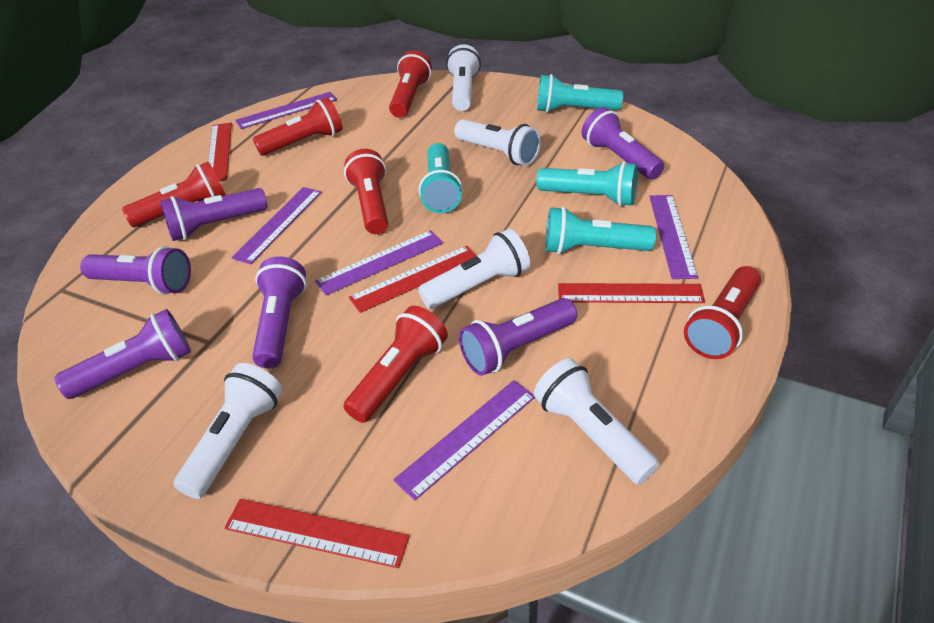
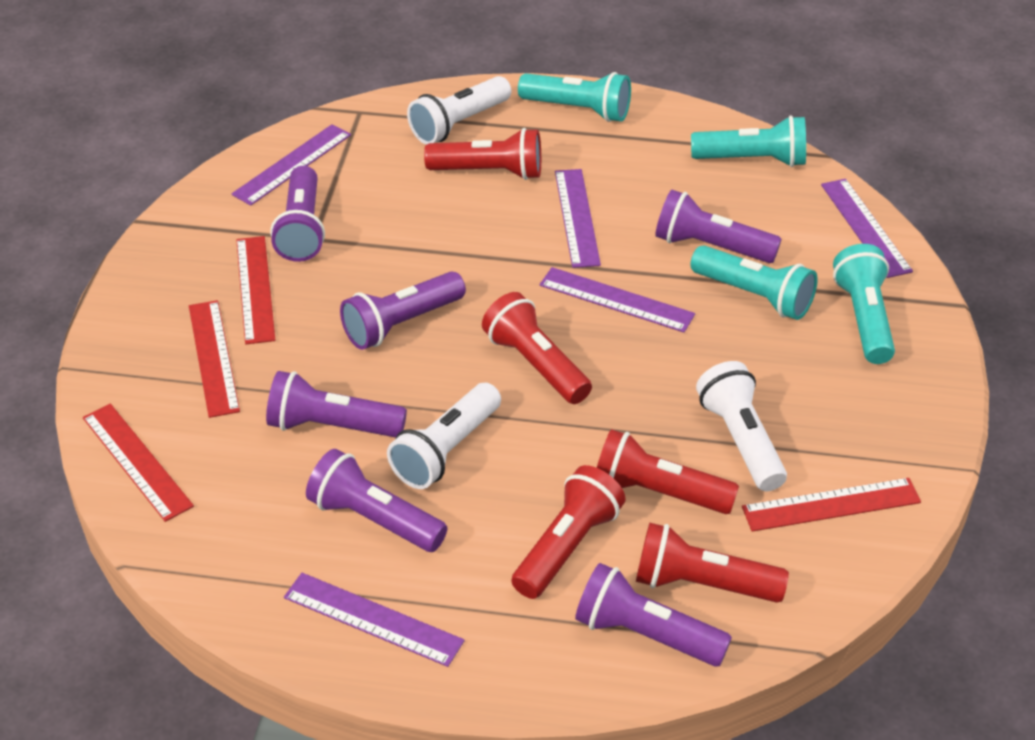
red flashlight: [122,161,226,227] [253,97,343,156] [343,306,448,423] [344,149,388,234] [389,51,432,118] [684,266,761,359] = 6 -> [424,128,541,180] [482,292,592,404] [511,465,626,599] [597,429,739,514] [636,523,789,603] = 5
white flashlight: [173,363,283,499] [418,229,530,309] [446,44,481,111] [454,119,541,166] [534,358,660,485] = 5 -> [387,383,501,489] [407,76,511,144] [696,361,787,491] = 3

